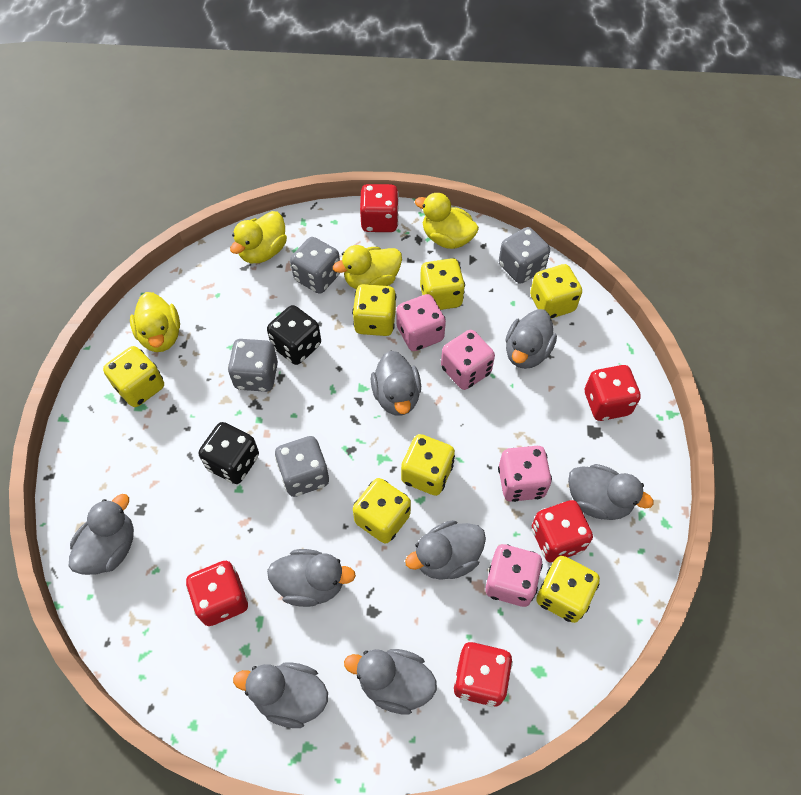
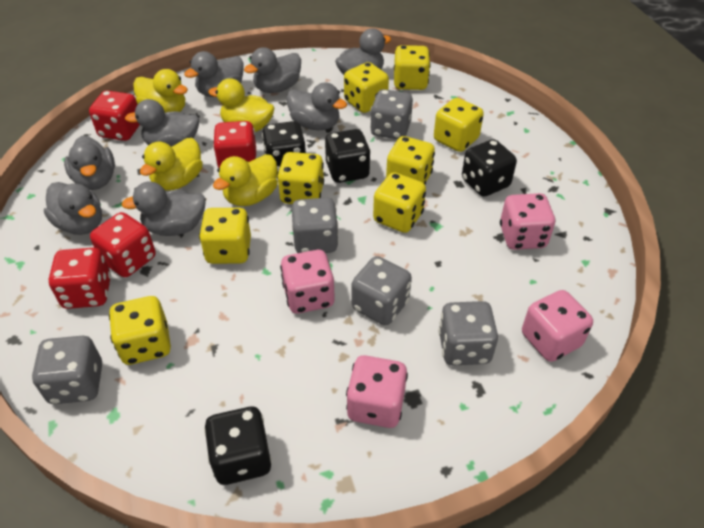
black dice: [199,422,259,484] [267,305,321,365] = 2 -> [204,407,272,485] [262,121,306,174] [325,129,371,183] [462,139,517,197] = 4
grey dice: [228,339,278,392] [275,436,329,497] [290,237,340,294] [499,227,550,284] = 4 -> [32,336,102,404] [292,198,339,253] [352,256,412,325] [370,89,413,139] [438,301,498,365] = 5
red dice: [186,561,248,626] [360,184,399,232] [454,642,513,707] [532,500,593,562] [585,365,641,421] = 5 -> [48,248,111,309] [89,91,140,141] [90,212,155,277] [213,121,257,168] = 4
yellow dice: [103,346,164,407] [352,284,396,336] [353,478,411,543] [401,434,455,496] [420,258,465,310] [530,264,582,319] [536,556,600,623] = 7 -> [109,296,171,365] [199,208,251,264] [277,152,324,204] [344,62,389,113] [373,172,426,233] [386,136,435,185] [394,45,430,90] [434,98,484,152] = 8

